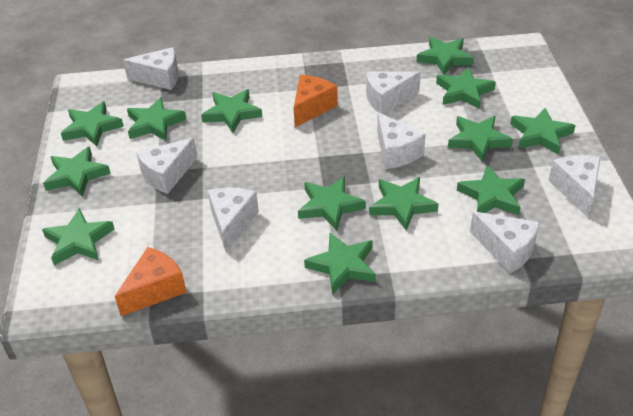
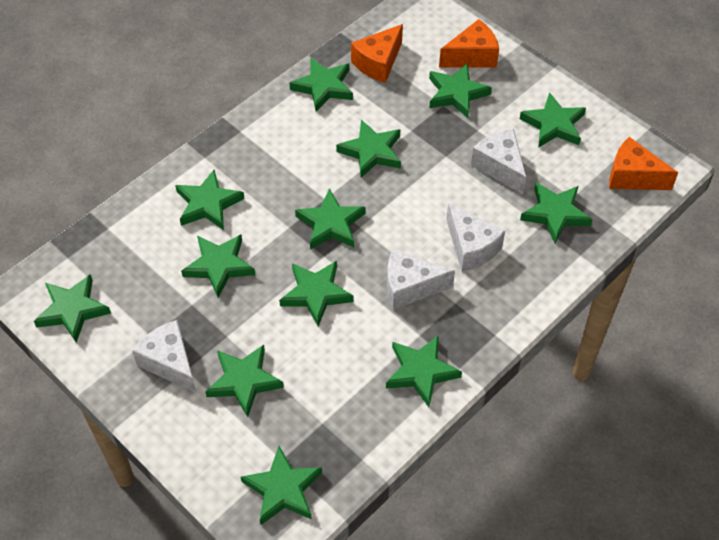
orange cheese: [115,247,187,316] [294,75,338,127] = 2 -> [351,24,403,83] [439,19,499,67] [609,137,678,190] = 3
white cheese: [123,47,179,90] [136,138,198,194] [208,187,259,252] [366,71,421,114] [377,112,425,169] [470,211,540,274] [549,155,601,217] = 7 -> [132,320,196,393] [387,250,455,310] [446,203,505,272] [471,129,526,195] = 4

